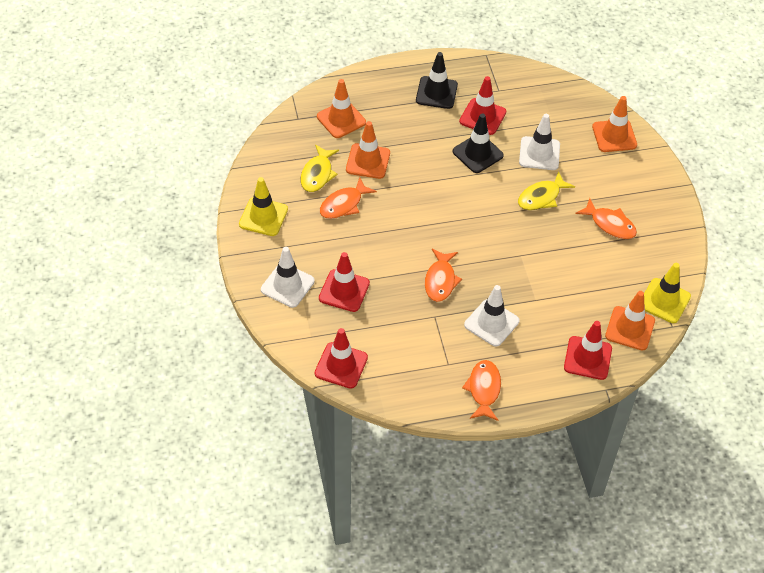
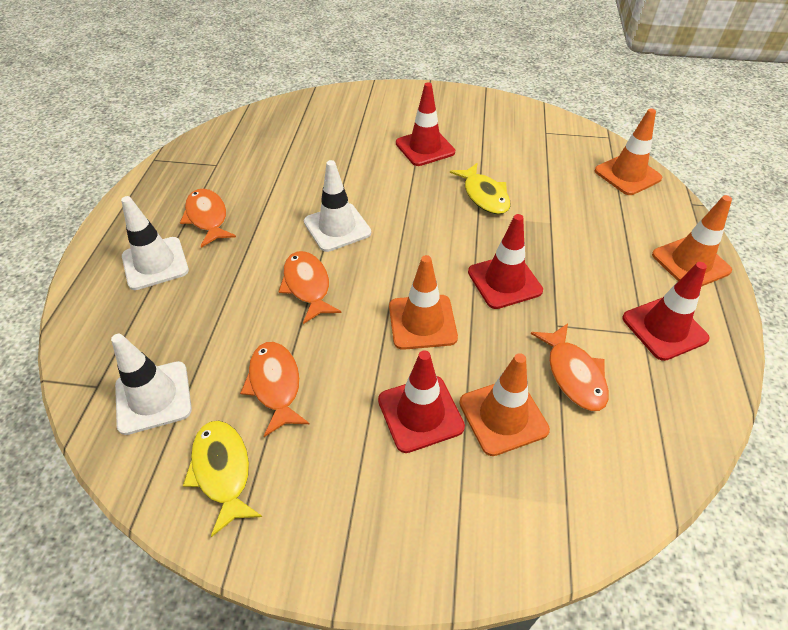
black traffic cone: [416,52,458,109] [453,113,504,173] = 2 -> none = 0
yellow traffic cone: [239,177,288,236] [644,263,691,323] = 2 -> none = 0

